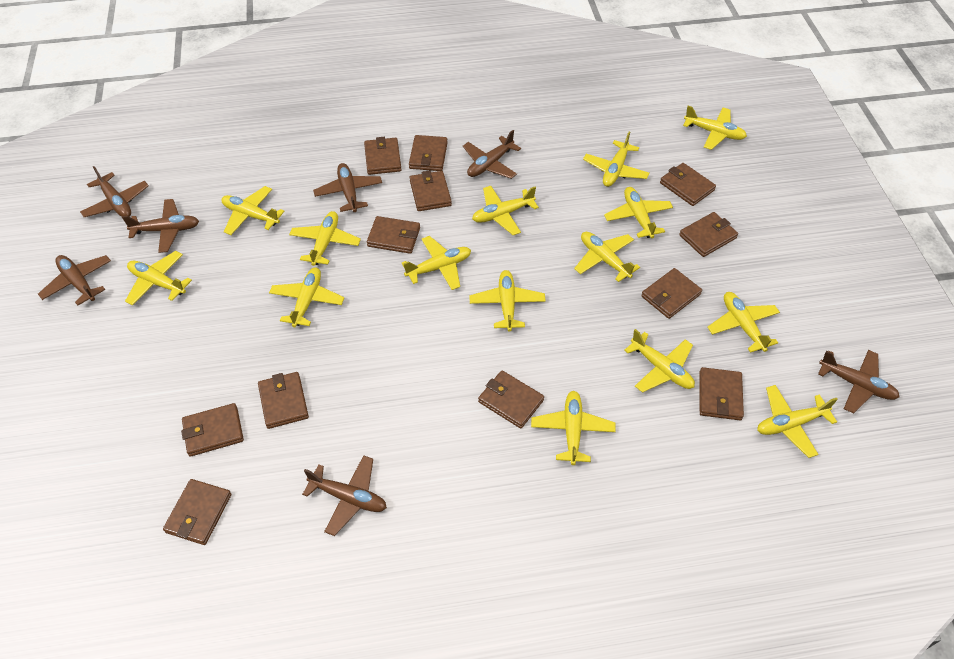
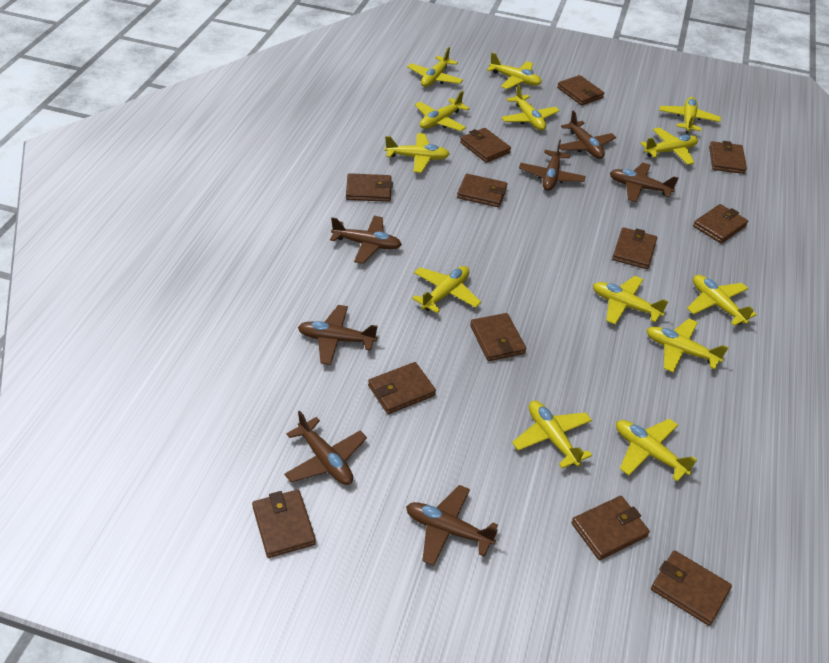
yellow plane: [125,251,192,305] [221,186,285,235] [269,267,344,327] [289,211,361,266] [402,236,471,290] [469,270,546,331] [472,186,539,235] [531,391,616,465] [574,232,640,282] [583,132,649,187] [604,187,673,238] [624,329,695,393] [683,106,747,150] [707,292,780,353] [757,385,838,458] = 15 -> [385,133,450,173] [407,47,463,87] [412,266,481,313] [415,91,470,131] [487,53,542,89] [501,84,559,130] [512,401,592,469] [593,276,669,325] [616,419,697,482] [640,127,698,165] [646,319,729,373] [659,97,721,133] [687,275,757,326] = 13

